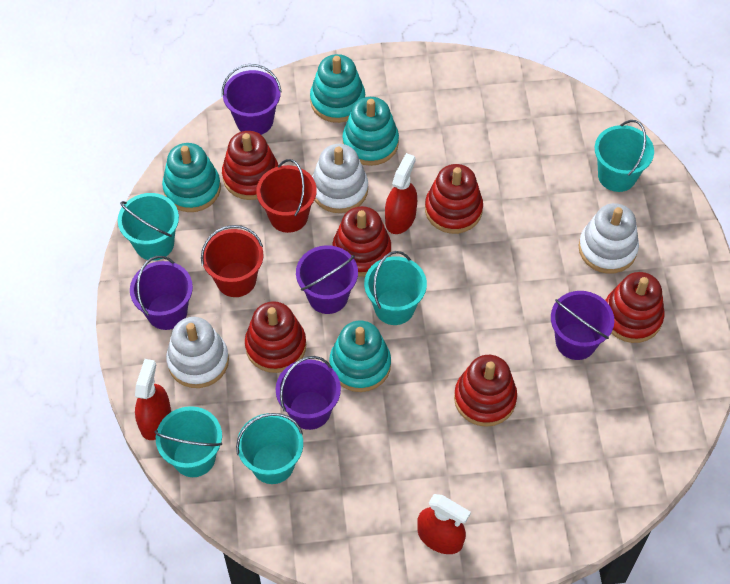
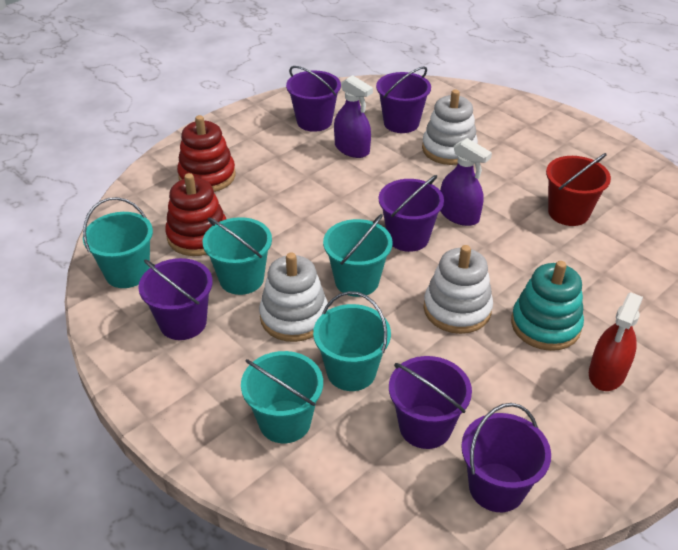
purple bucket: [130,256,193,330] [222,64,282,135] [276,356,341,430] [296,245,358,314] [551,291,614,360] = 5 -> [138,258,213,340] [286,66,341,132] [376,66,431,133] [379,175,444,252] [389,356,472,449] [461,403,551,512] = 6
purple spray bottle: none = 0 -> [334,75,373,158] [440,138,492,226] = 2
red bucket: [201,225,263,297] [256,159,317,233] = 2 -> [546,153,611,226] = 1
red spray bottle: [135,359,171,440] [385,153,417,234] [417,494,471,554] = 3 -> [589,292,643,391] = 1
red stacking toy: [222,131,278,200] [245,301,306,373] [332,206,391,277] [425,164,483,234] [454,355,517,427] [605,272,664,343] = 6 -> [165,173,226,256] [177,115,236,192] = 2
turquoise stacking toy: [162,143,221,212] [310,54,365,123] [329,321,391,392] [343,97,399,166] = 4 -> [511,261,584,351] = 1

